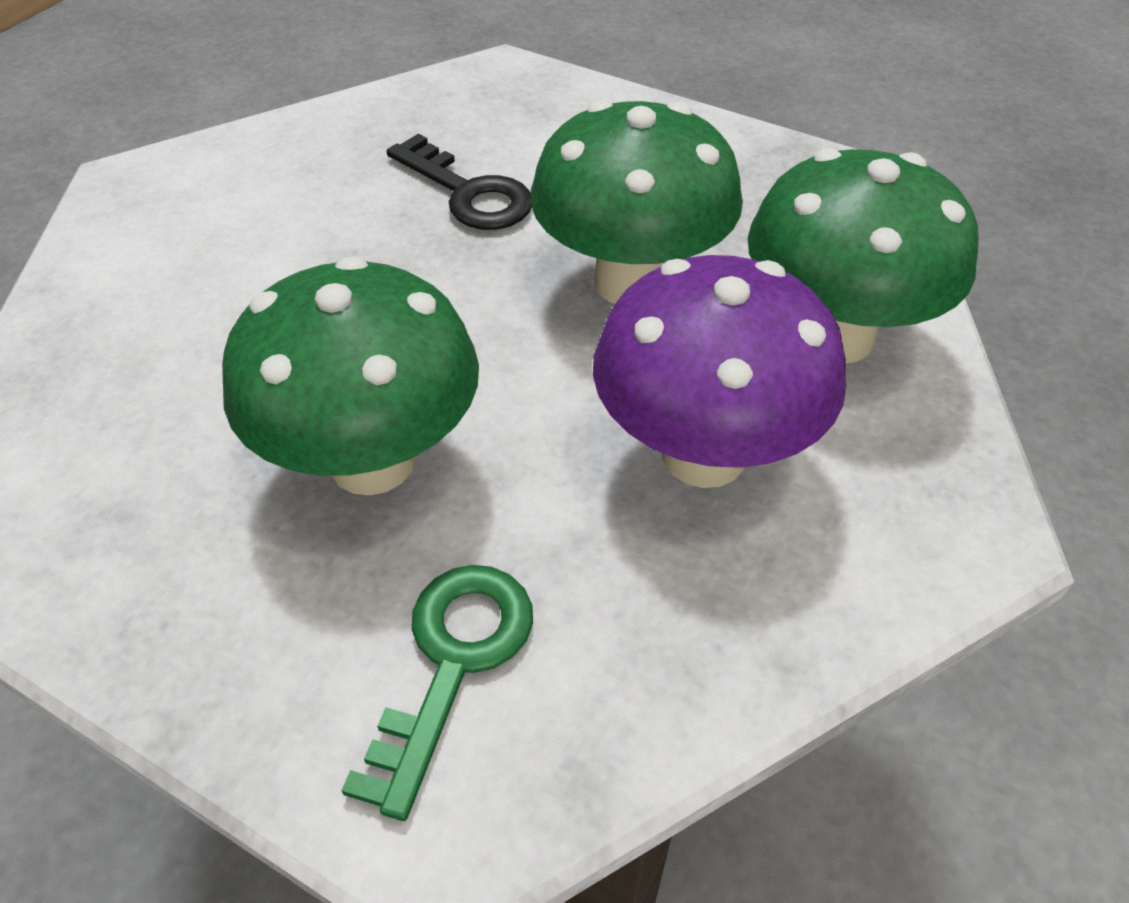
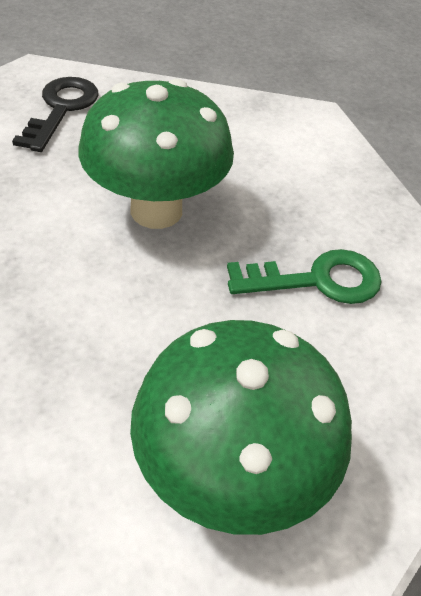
green mushroom: [222,256,479,495] [531,100,743,304] [748,148,979,363] = 3 -> [79,79,234,229] [130,320,352,535] = 2
purple mushroom: [593,255,846,488] = 1 -> none = 0

